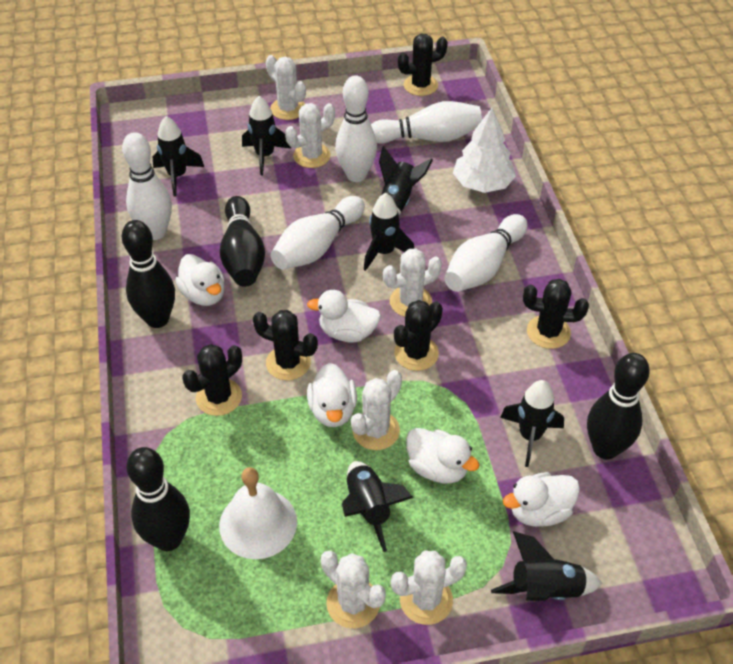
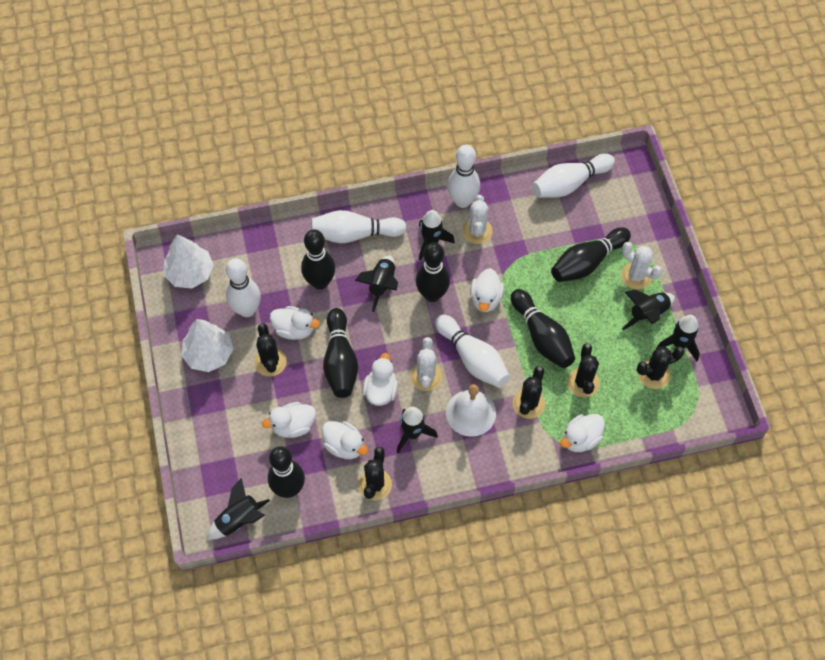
black bowling pin: [122,220,175,328] [126,447,190,551] [220,196,265,287] [587,353,650,459] = 4 -> [268,446,305,498] [301,229,335,290] [323,308,358,398] [416,242,450,302] [511,289,575,368] [551,227,631,282] = 6
black rocket: [153,116,204,196] [242,96,292,175] [342,461,413,552] [364,193,414,271] [379,146,433,215] [491,531,603,601] [500,380,564,467] = 7 -> [207,478,270,540] [355,256,398,312] [397,407,438,454] [419,210,455,261] [622,289,675,330] [656,315,700,361] = 6
white cactus: [266,55,306,120] [285,103,335,168] [321,551,386,628] [351,370,402,450] [383,249,442,317] [391,551,467,625] = 6 -> [410,337,442,391] [462,195,493,244] [621,242,662,289] = 3
white duck: [175,254,225,306] [307,290,381,343] [307,363,357,427] [406,428,479,484] [503,472,580,527] = 5 -> [262,402,316,438] [270,306,320,340] [322,421,368,459] [362,353,398,406] [470,268,504,312] [560,414,605,452] = 6
white tree: [453,108,516,193] = 1 -> [164,234,214,289] [181,319,233,372] = 2

